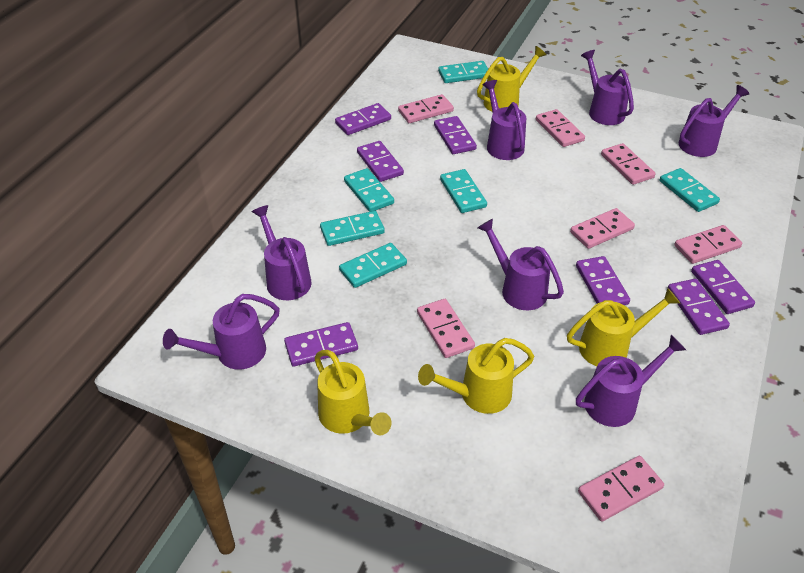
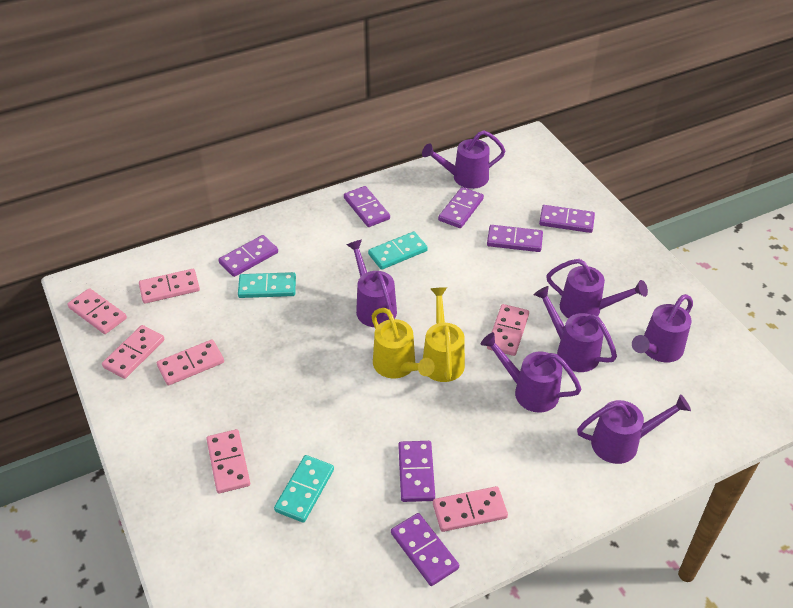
turquoise domino: [320,211,385,246] [339,243,407,288] [344,168,394,212] [438,61,488,83] [440,169,487,213] [660,168,720,212] = 6 -> [238,272,296,298] [274,455,334,523] [368,232,428,270] = 3
yellow watering can: [315,350,391,435] [418,338,534,414] [477,46,547,112] [567,288,680,366] = 4 -> [372,308,435,378] [423,287,465,382] = 2

